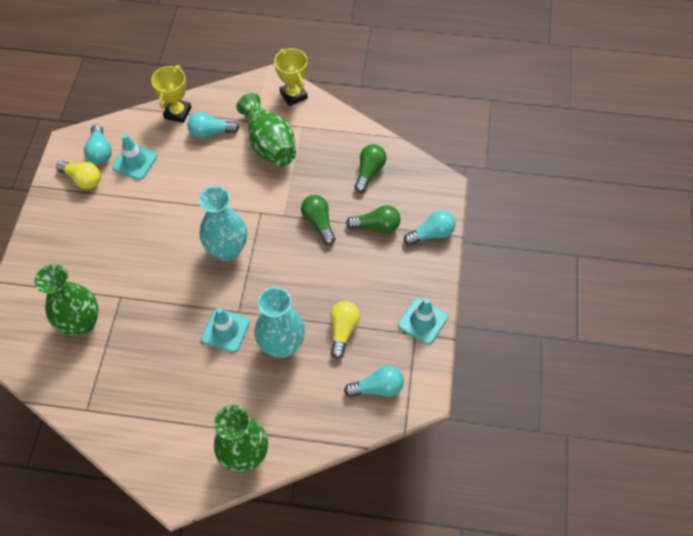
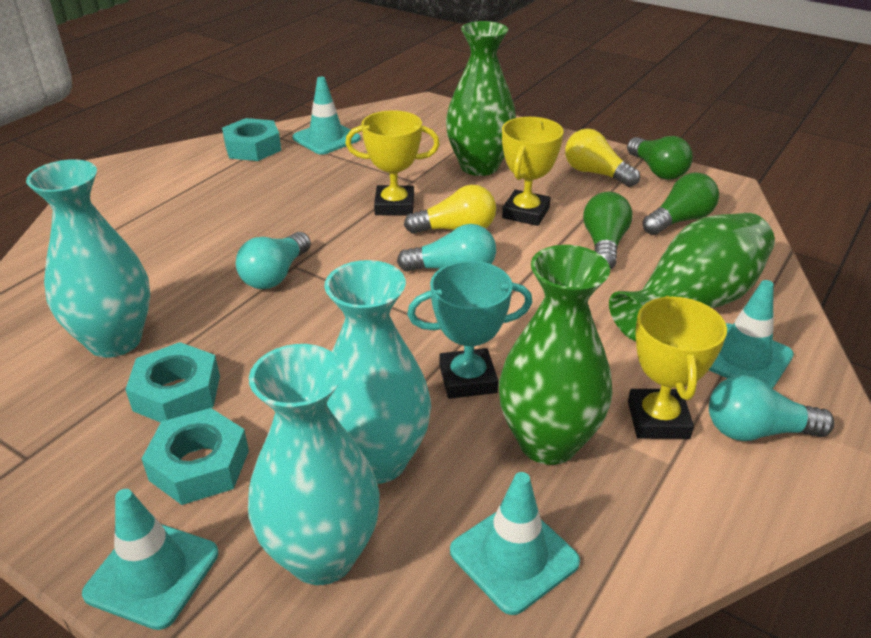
turquoise light bulb: [84,124,112,164] [187,112,240,139] [344,366,404,397] [404,210,455,246] = 4 -> [236,232,311,289] [397,224,496,272] [709,375,835,441] = 3
turquoise nut: none = 0 -> [125,342,220,423] [142,408,249,505] [222,118,281,161] = 3
turquoise traffic cone: [112,134,157,180] [201,308,250,353] [398,298,448,345] = 3 -> [82,489,218,630] [292,77,360,155] [450,472,580,615] [709,280,794,389] = 4
turquoise trophy: none = 0 -> [407,261,532,399] = 1
turquoise vase: [199,186,247,261] [254,287,305,358] = 2 -> [26,159,150,358] [248,344,380,585] [324,260,431,484] = 3
yellow trophy: [151,65,191,123] [274,48,308,106] = 2 -> [345,110,440,216] [502,117,564,226] [628,296,727,439] = 3

